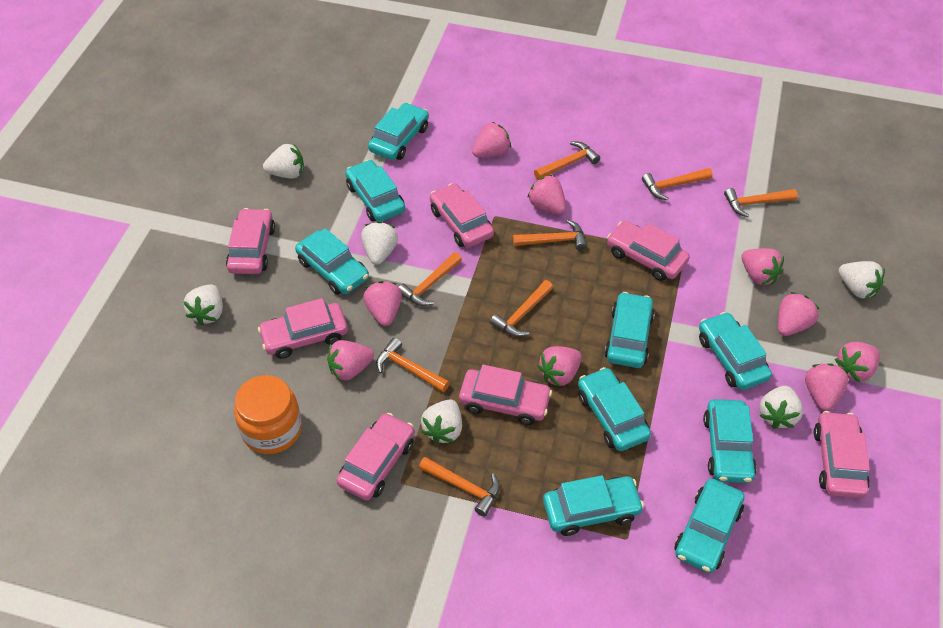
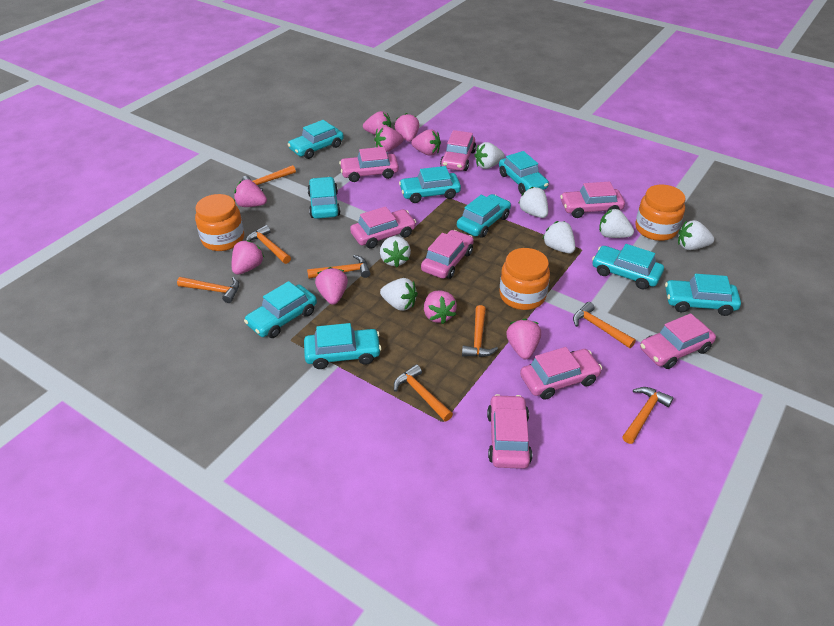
orange jar: [234,375,302,454] = 1 -> [195,194,244,251] [499,248,550,310] [635,185,685,241] = 3
pink car: [226,208,275,274] [258,298,348,359] [336,413,415,501] [430,183,494,248] [459,365,552,425] [607,221,690,281] [814,411,870,498] = 7 -> [339,147,399,182] [350,206,416,249] [421,230,474,279] [440,130,476,171] [487,394,532,469] [520,347,602,399] [560,181,625,218] [640,313,716,369] = 8
white strawberry: [183,285,223,326] [263,143,304,178] [361,221,398,265] [421,399,462,444] [759,386,803,429] [839,261,885,298] = 6 -> [380,236,411,267] [380,278,418,311] [474,142,505,169] [518,187,548,218] [543,221,575,253] [599,209,634,238] [678,220,714,250] = 7

